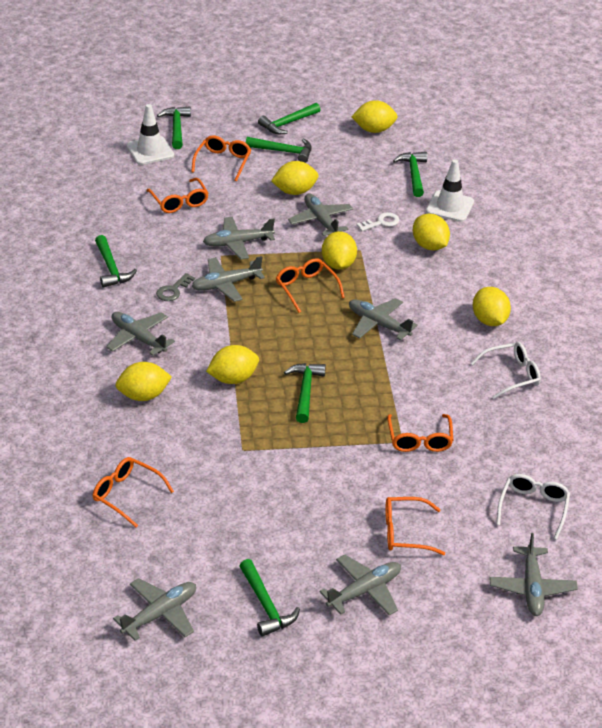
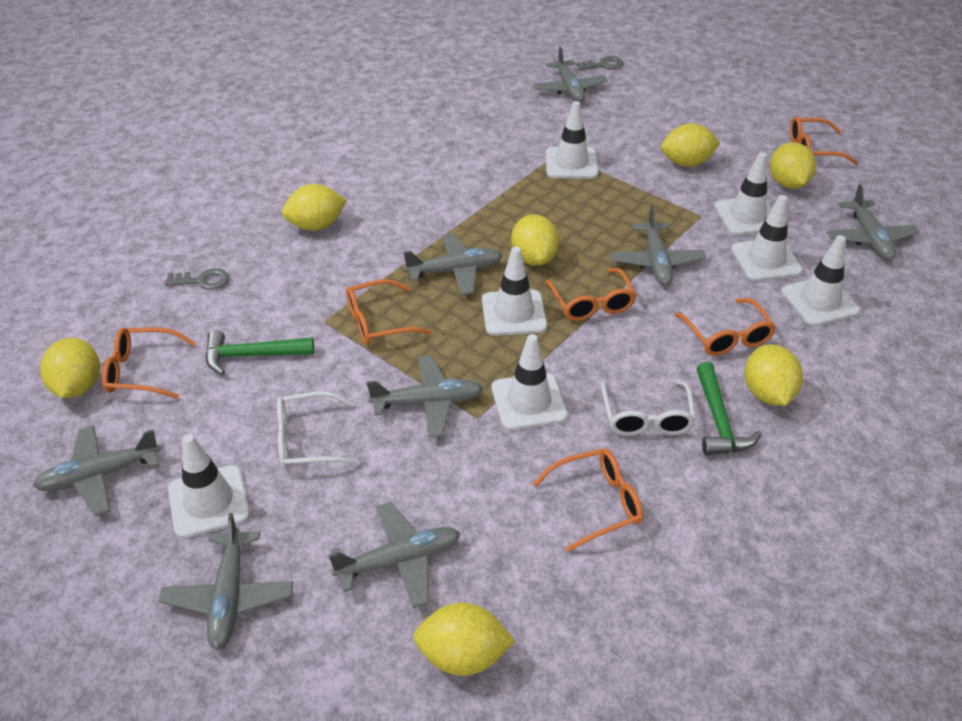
green hammer: [95,235,137,288] [157,106,191,149] [240,559,300,637] [246,137,312,163] [258,103,320,134] [284,363,326,423] [393,152,427,197] = 7 -> [206,330,314,375] [696,362,762,455] = 2
grey key: [156,273,195,301] = 1 -> [164,268,229,290] [576,56,623,70] = 2
white key: [357,212,400,231] = 1 -> none = 0
white traffic cone: [127,104,174,165] [426,159,474,222] = 2 -> [168,434,250,539] [482,247,547,336] [492,334,568,430] [546,101,598,179] [714,152,772,235] [731,195,803,281] [781,235,860,326] = 7

